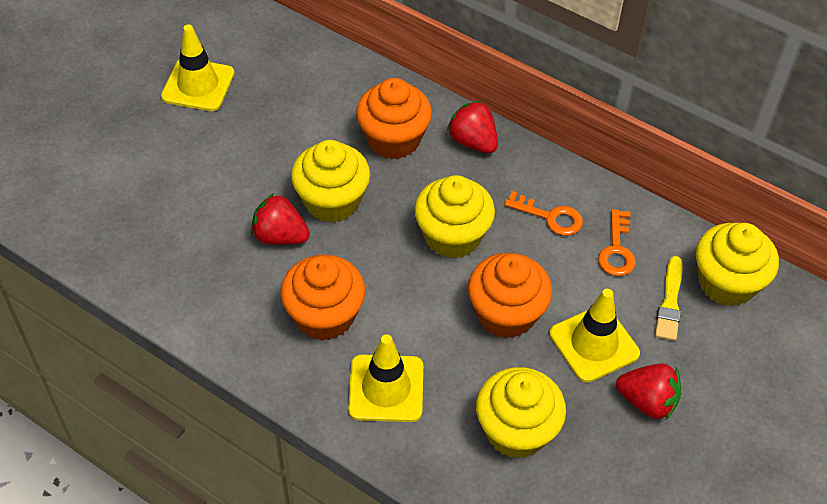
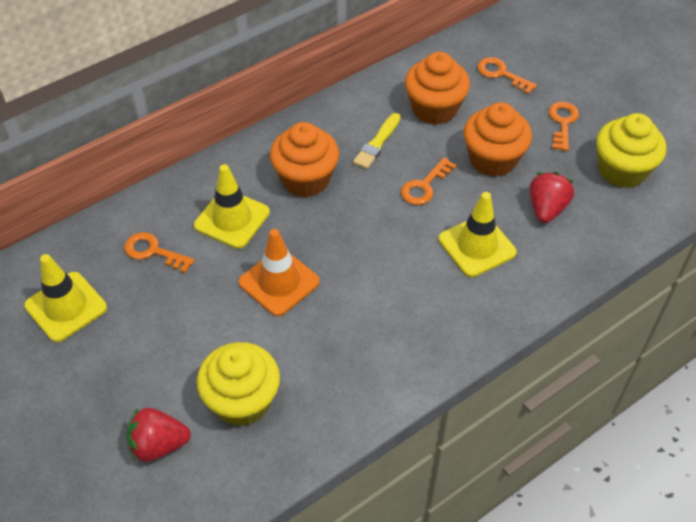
orange key: [504,191,583,236] [598,209,636,276] = 2 -> [125,232,195,273] [401,157,457,205] [478,57,537,94] [549,102,579,151] = 4
orange traffic cone: none = 0 -> [239,229,320,316] = 1
red strawberry: [251,193,310,245] [447,100,498,153] [616,363,681,421] = 3 -> [126,408,191,462] [529,172,574,223] = 2
yellow cupcake: [291,140,370,223] [414,175,495,259] [476,367,566,459] [696,223,779,307] = 4 -> [197,342,280,426] [596,113,667,188] = 2

